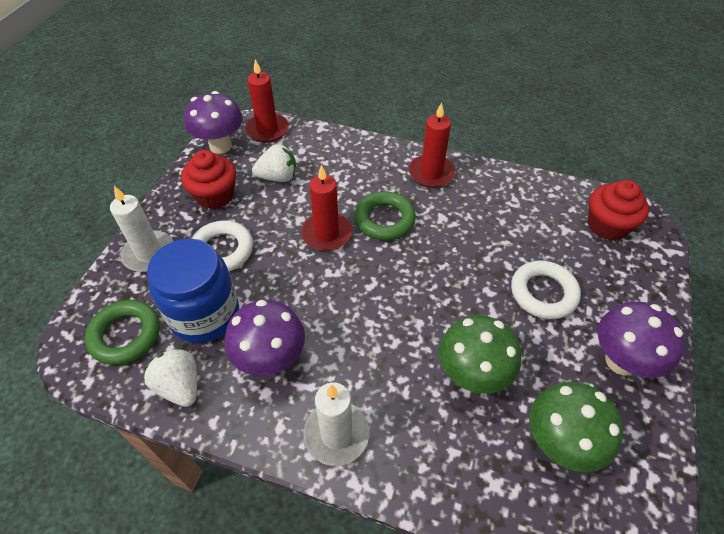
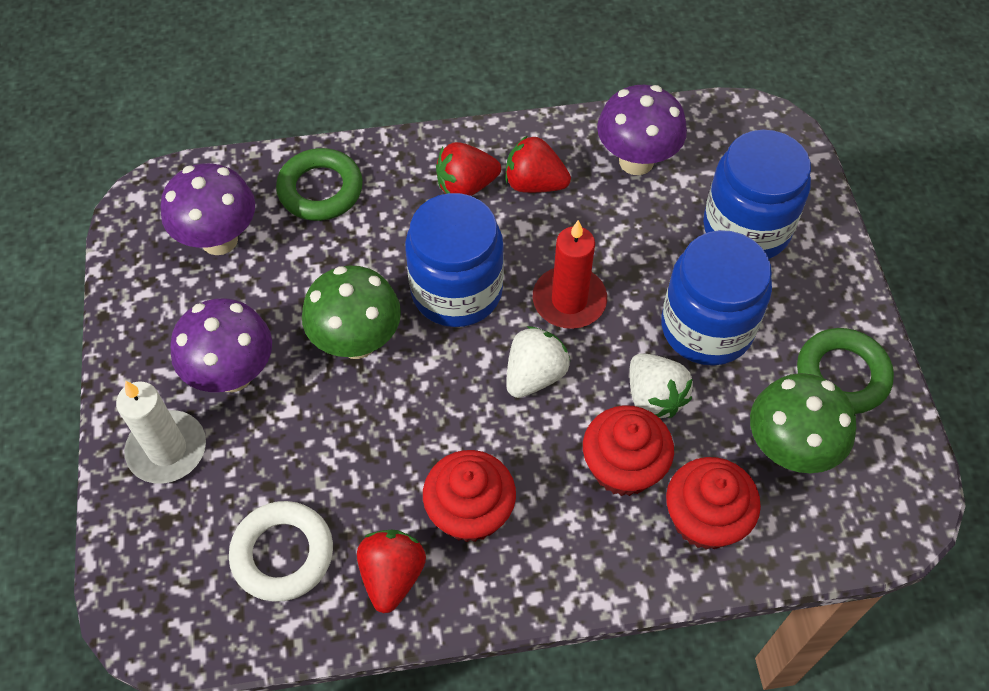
blue jar: [147,238,239,343] = 1 -> [405,193,504,327] [661,230,772,366] [703,130,811,259] = 3
red candle: [245,59,289,142] [301,165,352,251] [409,103,455,188] = 3 -> [533,220,607,329] = 1
red cupcake: [181,150,236,209] [588,180,649,241] = 2 -> [423,450,516,542] [583,405,674,496] [666,457,761,550] = 3
red strawberry: none = 0 -> [357,529,426,613] [436,142,501,196] [505,135,571,193] = 3
white candle: [110,186,173,272] [303,382,369,466] = 2 -> [116,381,206,484] = 1
white ring: [191,220,253,271] [511,261,581,319] = 2 -> [229,501,333,602] = 1

